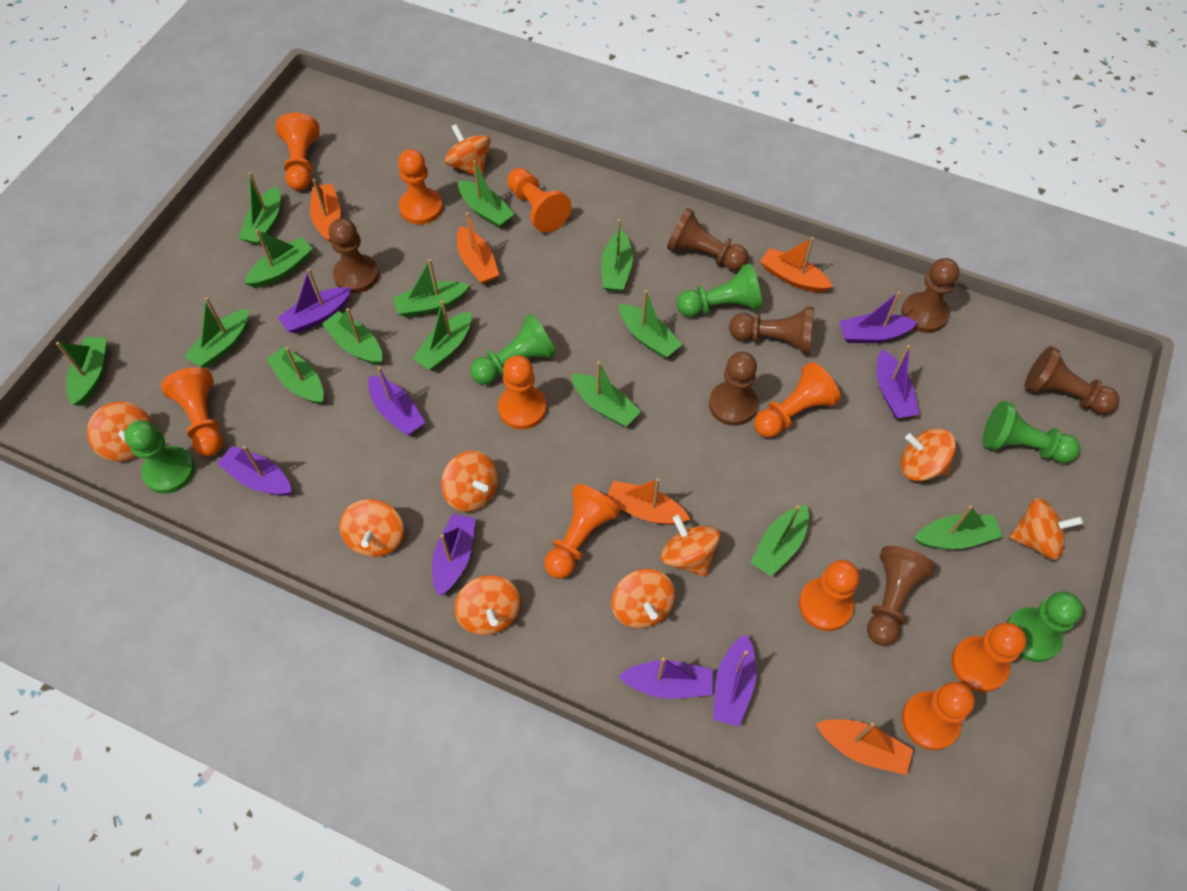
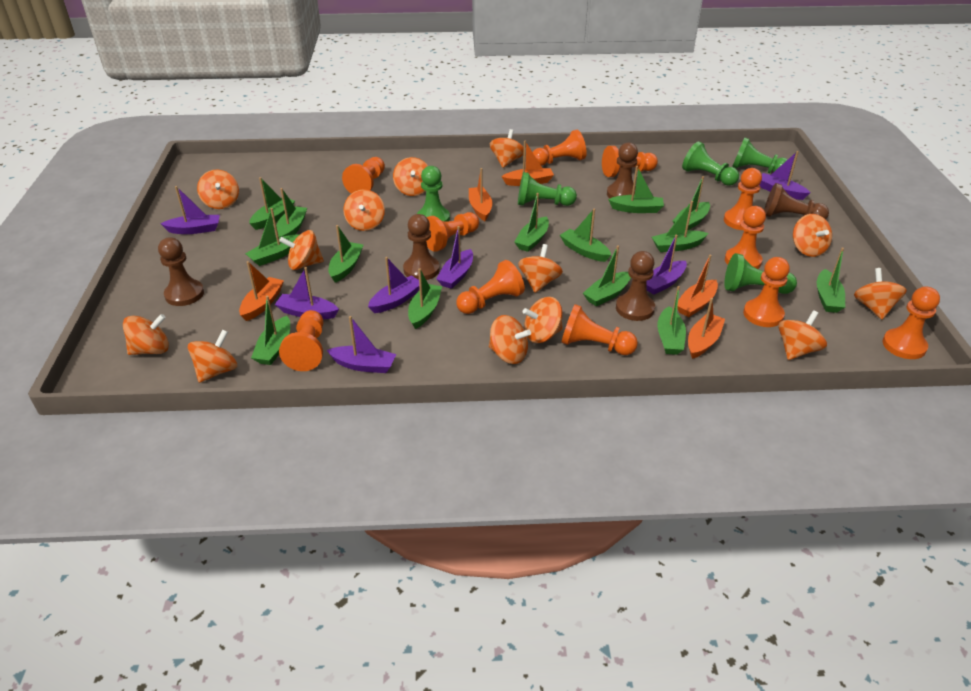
brown pawn: [329,218,379,293] [667,208,749,271] [709,352,758,426] [729,307,814,354] [867,546,936,646] [901,258,959,333] [1024,346,1120,415] = 7 -> [158,237,204,306] [403,214,440,280] [607,143,638,198] [616,251,655,321] [764,183,829,219] = 5
orange pawn: [161,367,223,456] [276,113,320,191] [398,149,443,225] [498,355,546,430] [507,168,571,233] [544,484,620,579] [754,362,841,438] [799,560,859,631] [902,682,975,750] [951,622,1026,692] = 10 -> [279,310,323,371] [342,157,385,194] [426,212,479,252] [456,260,525,314] [533,130,587,166] [561,304,638,355] [602,146,658,177] [724,168,762,230] [725,206,766,269] [743,257,790,327] [882,287,940,359] = 11
orange spinning top: [87,401,152,462] [340,499,404,557] [441,451,498,512] [444,124,490,176] [454,575,521,635] [611,569,675,628] [661,515,720,577] [901,428,956,481] [1009,498,1083,560] = 9 -> [123,314,169,355] [188,330,237,383] [197,170,239,209] [279,230,324,270] [343,189,385,231] [393,157,428,196] [489,315,531,364] [490,129,524,168] [518,244,563,293] [523,297,563,343] [778,310,827,360] [793,214,832,257] [854,268,907,319] = 13
purple boat: [217,446,291,496] [278,269,351,333] [368,367,425,435] [432,514,476,596] [619,658,713,699] [713,634,756,727] [839,291,918,343] [877,345,919,418] = 8 -> [160,186,220,234] [275,267,339,319] [327,316,396,373] [368,257,420,313] [436,226,473,289] [647,234,687,294] [759,151,810,200] = 7

